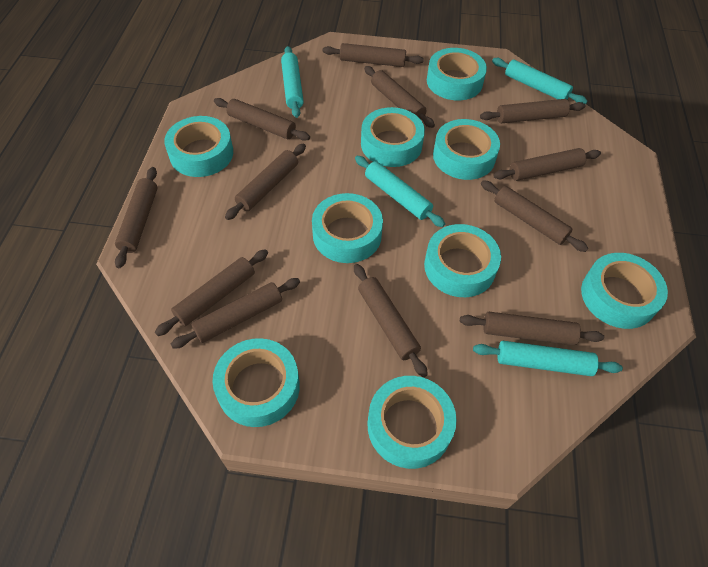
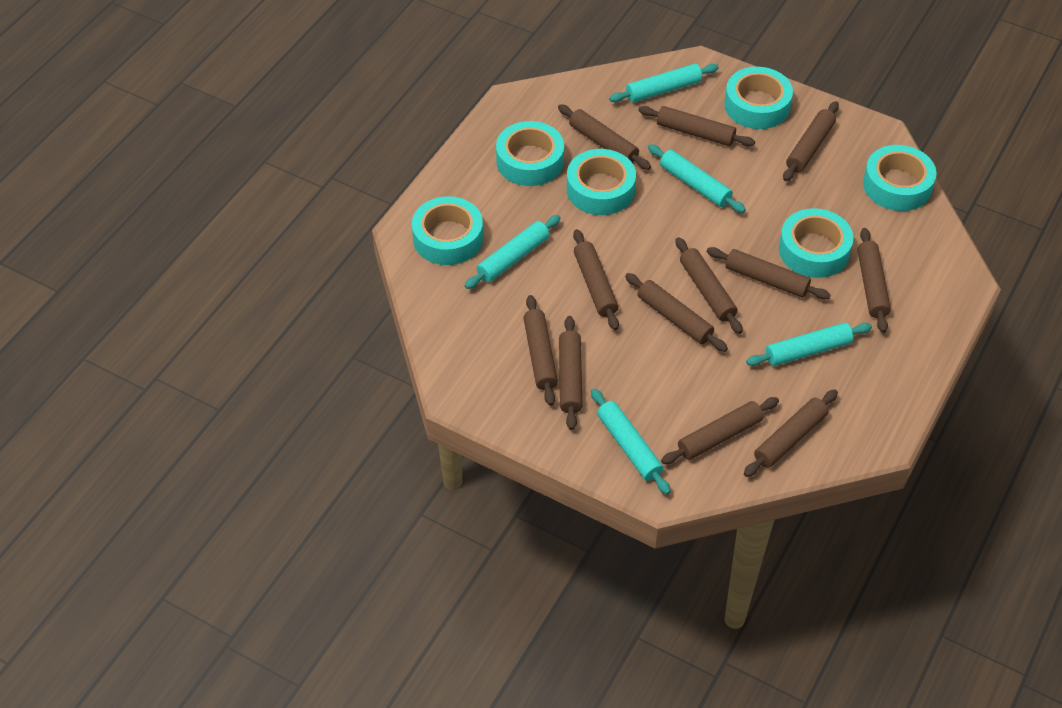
turquoise rolling pin: [281,46,304,118] [355,156,445,227] [473,341,623,376] [492,58,587,104] = 4 -> [464,215,561,289] [591,389,671,495] [609,64,719,102] [648,144,746,213] [746,323,872,366] = 5
turquoise tape: [164,116,233,177] [213,338,300,427] [312,193,383,263] [361,107,425,167] [368,376,457,469] [424,224,501,297] [427,48,487,100] [433,119,500,180] [581,253,668,329] = 9 -> [412,196,483,265] [496,121,564,186] [567,149,636,215] [724,67,793,129] [779,208,853,278] [863,145,937,211] = 6

